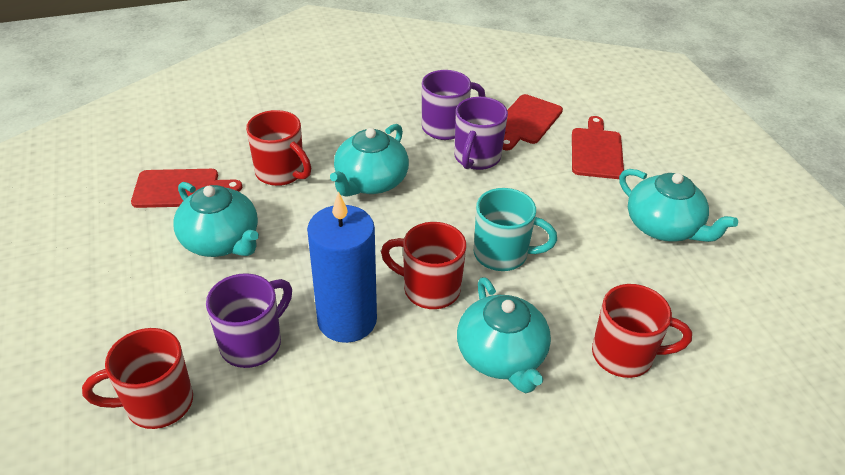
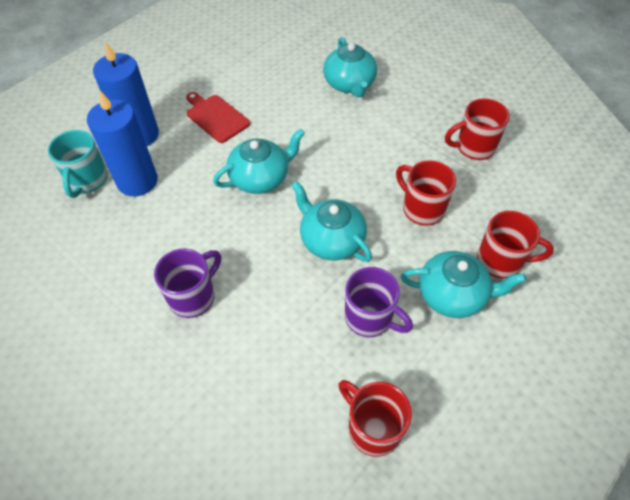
blue candle: [307,192,377,343] = 1 -> [87,90,158,197] [93,41,159,146] = 2
purple mug: [206,273,292,368] [422,70,485,140] [454,97,508,170] = 3 -> [154,249,221,318] [345,267,413,337] = 2
red cutting board: [131,169,242,208] [502,94,563,150] [572,116,624,179] = 3 -> [186,92,250,143] = 1

